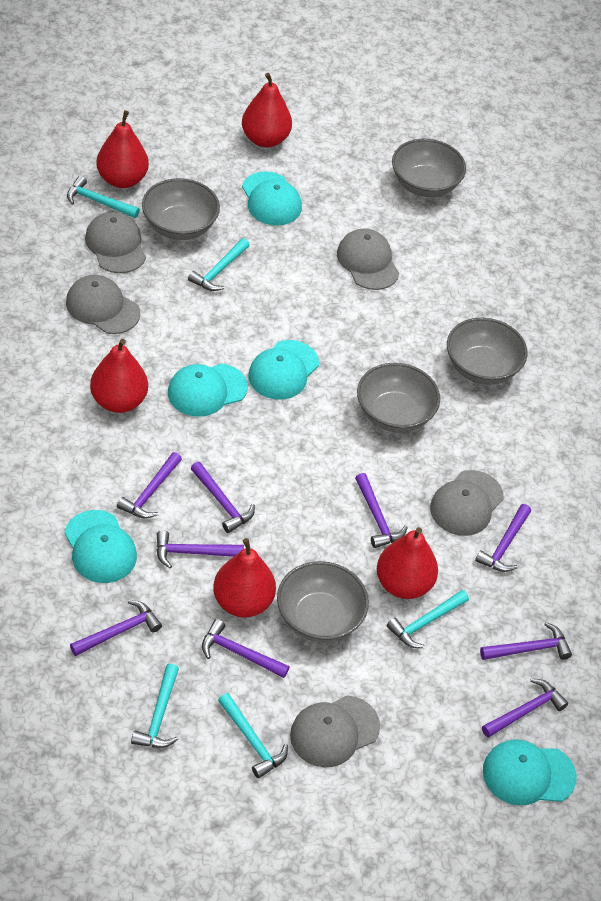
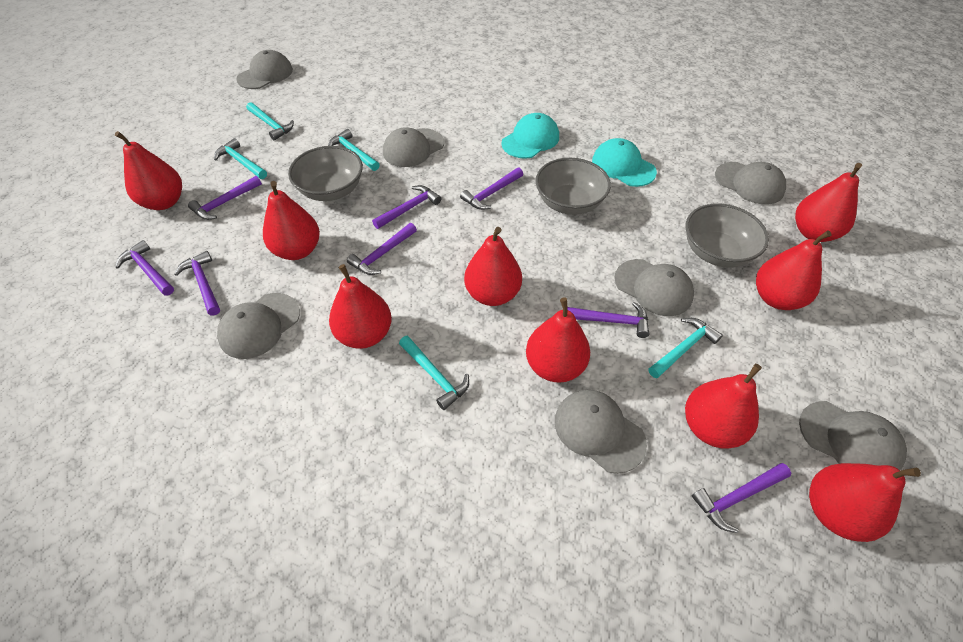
grey bowl: [142,178,220,240] [277,561,369,642] [357,363,440,433] [392,139,466,197] [447,318,528,385] = 5 -> [288,146,363,201] [536,158,611,215] [686,204,769,267] = 3
grey cap: [66,275,140,334] [85,211,146,273] [290,695,380,767] [337,228,399,290] [430,470,504,536] = 5 -> [217,293,300,359] [236,50,293,89] [383,127,444,167] [555,390,647,474] [614,259,694,316] [715,162,786,204] [799,401,907,470] = 7
purple hammer: [70,600,162,656] [117,452,182,519] [156,530,244,568] [191,462,255,533] [202,619,290,678] [355,473,408,548] [475,504,531,572] [480,622,572,660] [482,678,568,738] = 9 -> [115,240,174,296] [174,251,220,315] [188,176,262,220] [347,223,417,275] [372,185,441,229] [460,168,523,210] [568,302,649,338] [692,463,791,533] = 8
red pear: [90,339,148,413] [96,110,149,188] [213,538,276,618] [242,73,292,147] [377,527,438,599] = 5 -> [115,131,182,210] [263,181,320,260] [329,264,392,349] [464,227,522,306] [526,298,590,382] [685,364,762,449] [756,230,832,310] [795,163,862,242] [809,463,921,542] = 9
turquoise cap: [64,510,137,583] [168,363,248,417] [242,171,302,226] [248,340,319,400] [483,739,577,805] = 5 -> [501,113,559,159] [592,138,657,187] = 2

